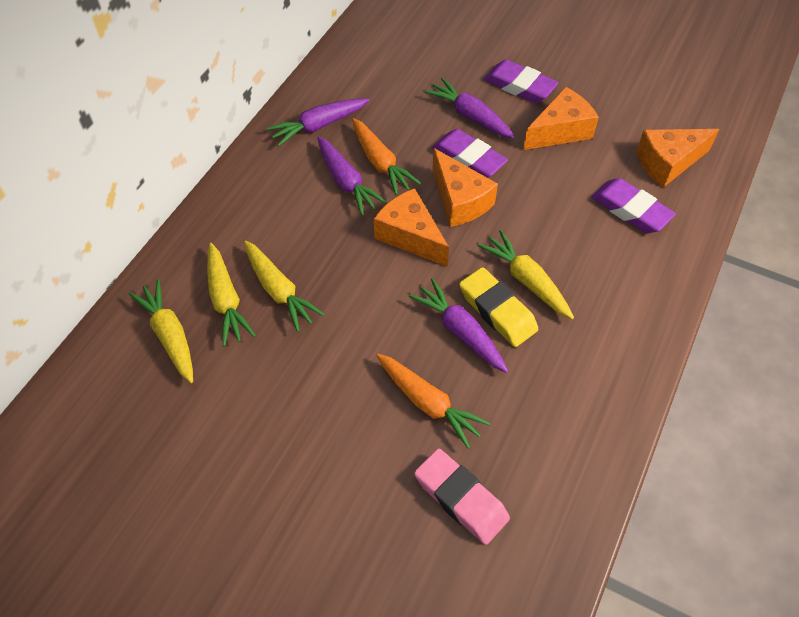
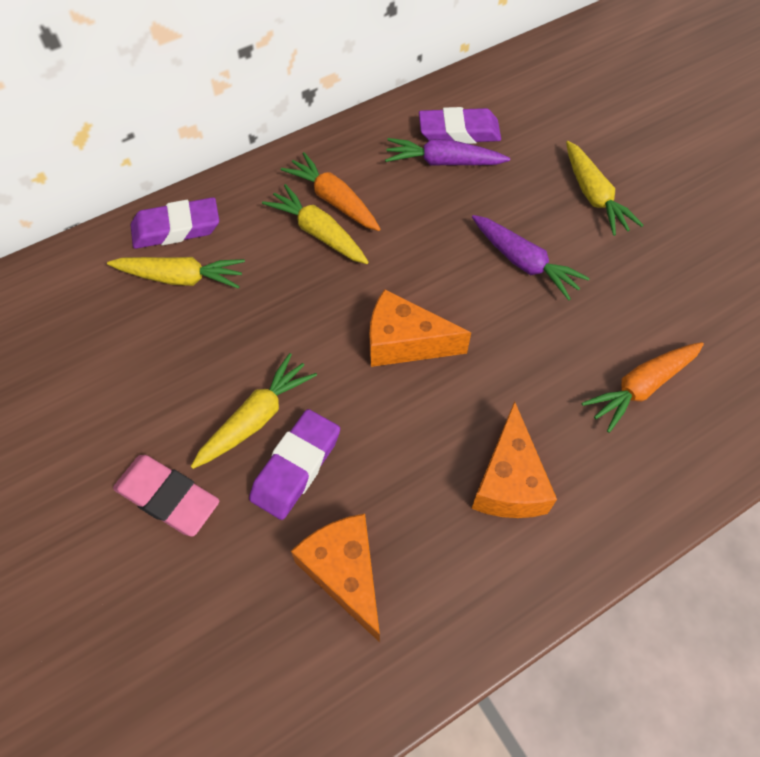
orange cheese: [374,188,449,266] [432,148,498,227] [523,87,599,150] [636,129,719,188] = 4 -> [291,514,380,642] [369,289,471,367] [471,401,557,518] = 3
purple carrot: [267,99,369,146] [317,136,388,216] [409,278,508,373] [425,78,515,138] = 4 -> [385,138,510,166] [472,215,590,300] = 2
yellow eraser: [459,267,538,347] = 1 -> none = 0

